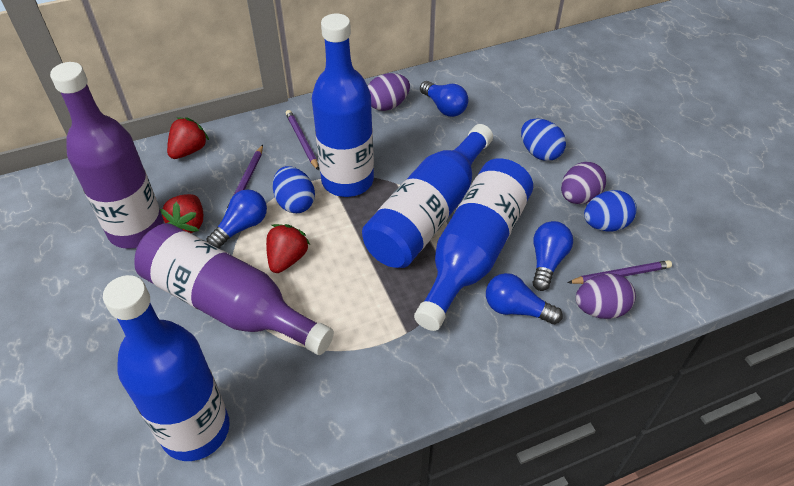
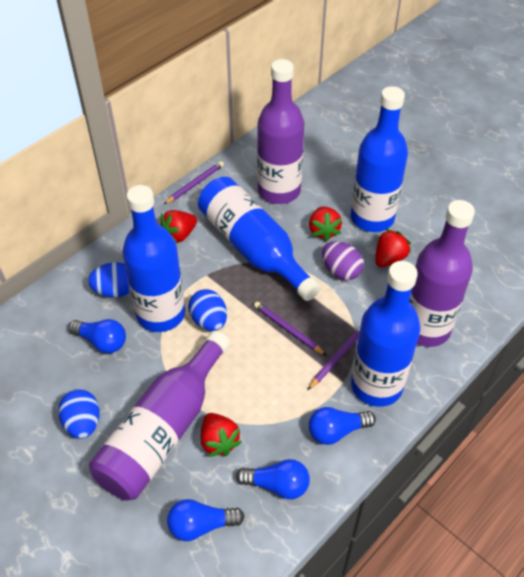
purple bottle: [50,62,164,249] [134,223,334,355] = 2 -> [89,331,230,500] [257,59,304,204] [409,200,475,347] = 3
purple egg: [368,73,410,111] [561,162,606,204] [576,273,636,319] = 3 -> [322,241,364,280] = 1
red strawberry: [160,194,203,233] [167,117,209,159] [266,224,310,273] = 3 -> [161,210,197,244] [201,413,242,457] [309,206,342,241] [375,229,411,267] = 4

